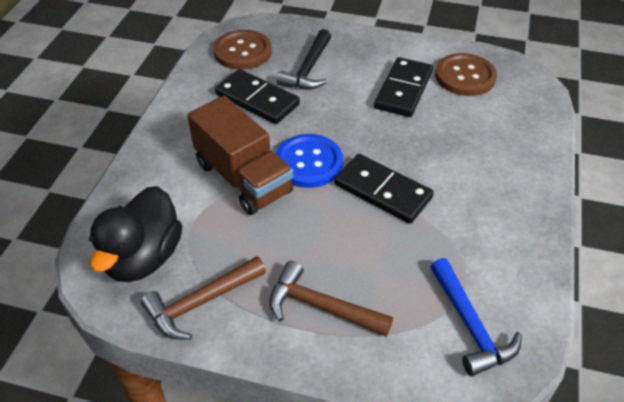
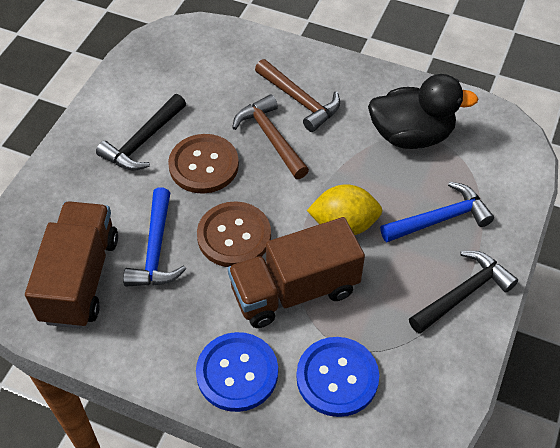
black domino: [215,69,300,124] [334,154,434,224] [374,57,433,117] = 3 -> none = 0
black hammer: [277,29,331,90] = 1 -> [96,94,186,171] [409,251,518,334] = 2
blue button: [275,134,343,188] = 1 -> [196,332,278,412] [296,337,379,417] = 2
blue hammer: [430,258,522,376] = 1 -> [123,188,186,287] [380,182,494,242] = 2
brown truck: [187,96,293,215] = 1 -> [25,201,118,328] [228,217,365,328] = 2
yellow lemon: none = 0 -> [307,184,383,235] = 1

